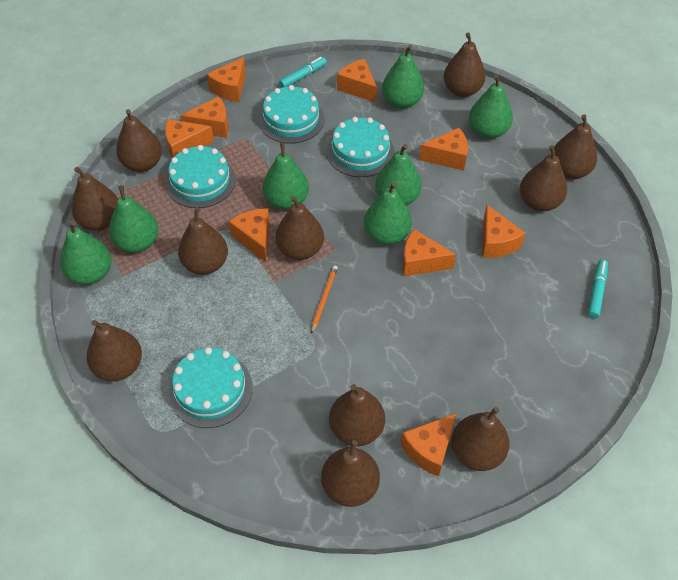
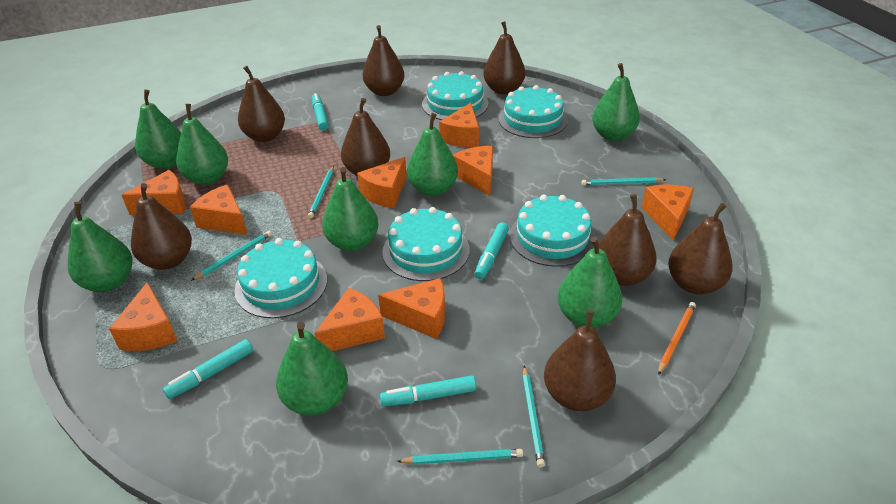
brown pear: [72,167,118,231] [87,320,142,381] [116,109,162,172] [178,208,228,275] [276,196,324,260] [321,440,380,507] [329,384,385,446] [444,32,486,97] [451,407,509,471] [520,145,567,212] [551,115,597,180] = 11 -> [131,183,192,270] [238,66,285,142] [341,98,390,176] [362,25,405,96] [483,21,526,94] [544,310,616,411] [599,194,657,286] [668,203,733,295] = 8
green pear: [60,221,111,285] [109,185,158,253] [262,142,309,210] [364,182,412,245] [375,144,422,206] [382,45,424,109] [469,75,513,139] = 7 -> [67,202,132,292] [135,89,181,169] [176,104,228,185] [276,322,348,416] [322,167,379,251] [407,113,458,196] [557,236,622,328] [592,63,640,141] = 8
turquoise cake: [165,145,236,208] [169,347,253,428] [259,85,324,144] [327,117,395,177] = 4 -> [235,238,327,318] [382,207,469,281] [422,71,488,120] [498,85,568,138] [510,195,595,267] = 5
turquoise marker: [279,57,327,88] [588,259,608,318] = 2 -> [163,339,253,399] [312,93,329,131] [380,375,476,406] [474,223,509,279] = 4
turquoise pencil: none = 0 -> [191,231,272,281] [308,166,334,218] [397,449,523,465] [523,366,545,468] [581,178,666,185] = 5

